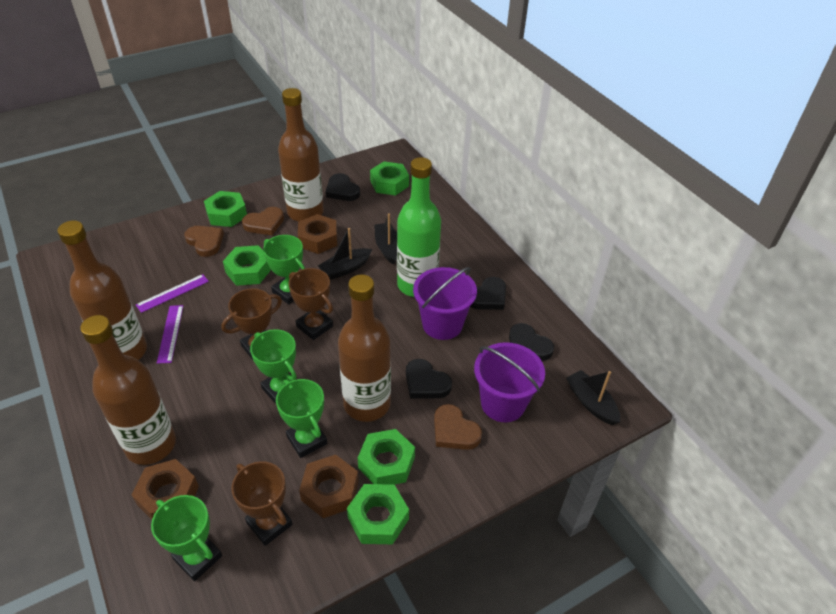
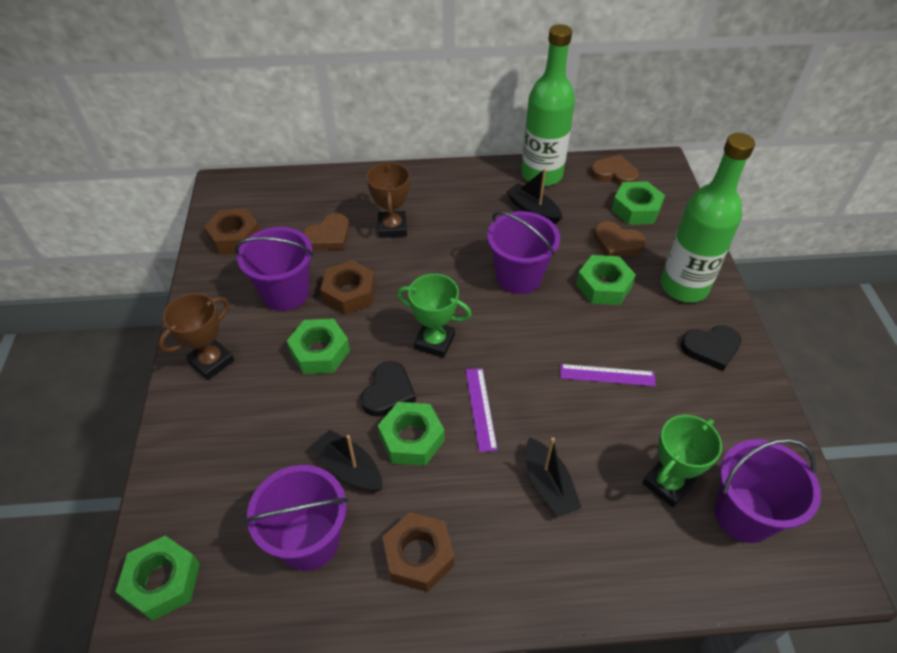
black heart: [325,173,360,201] [406,359,452,398] [470,277,506,310] [509,323,554,361] = 4 -> [361,361,416,417] [681,325,741,371] = 2
brown bottle: [57,220,147,360] [80,315,176,465] [278,88,324,222] [338,274,391,422] = 4 -> none = 0
brown trophy: [221,288,282,360] [231,461,293,546] [289,268,333,340] = 3 -> [158,293,234,380] [366,162,410,238] = 2
green bottle: [397,157,441,297] = 1 -> [521,24,575,186] [661,133,755,302] = 2
green trophy: [151,495,222,581] [250,329,297,404] [263,235,305,304] [276,379,327,458] = 4 -> [397,274,472,358] [642,415,722,508] = 2
purple bucket: [413,267,477,340] [474,342,545,422] = 2 -> [235,227,314,311] [244,465,348,571] [487,211,560,294] [714,438,821,543] = 4

